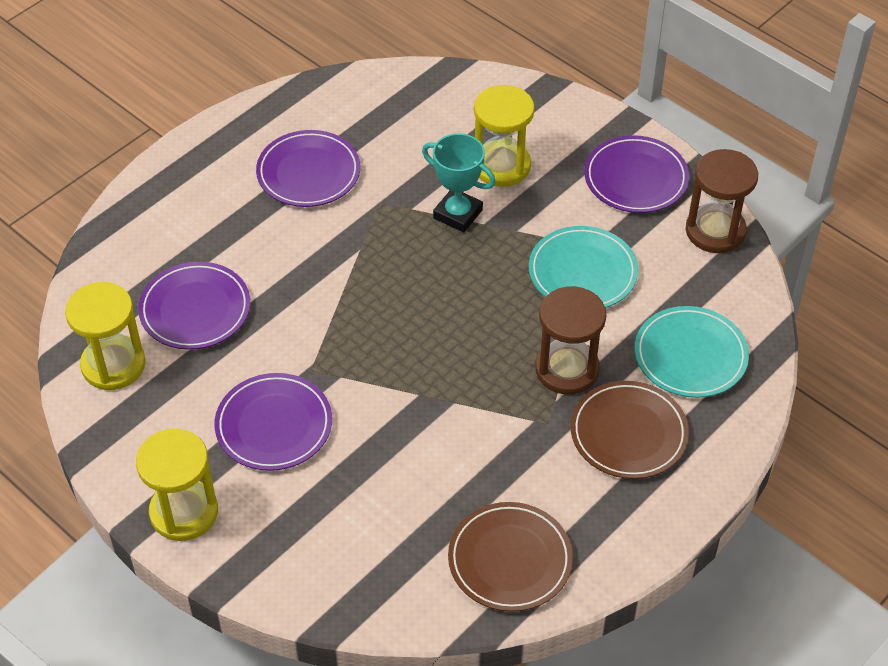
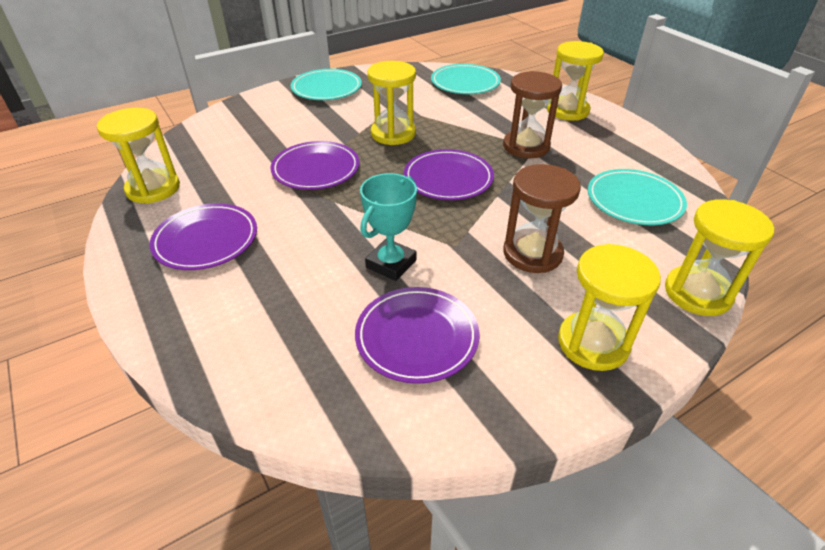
brown plate: [448,502,573,612] [571,381,689,479] = 2 -> none = 0
turquoise plate: [529,226,638,308] [635,306,749,398] = 2 -> [291,69,362,100] [431,64,501,94] [588,169,687,225] = 3
yellow hourglass: [65,282,146,390] [136,429,218,541] [474,85,534,187] = 3 -> [97,108,180,204] [367,61,416,145] [547,41,604,121] [558,244,661,371] [665,199,774,316] = 5

